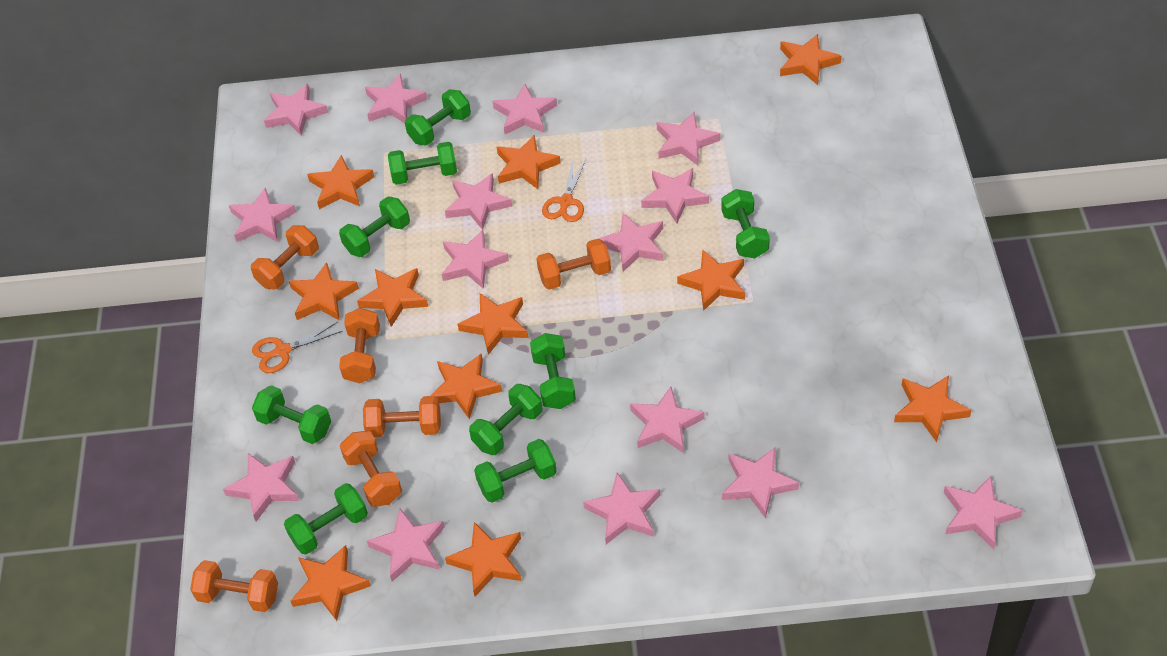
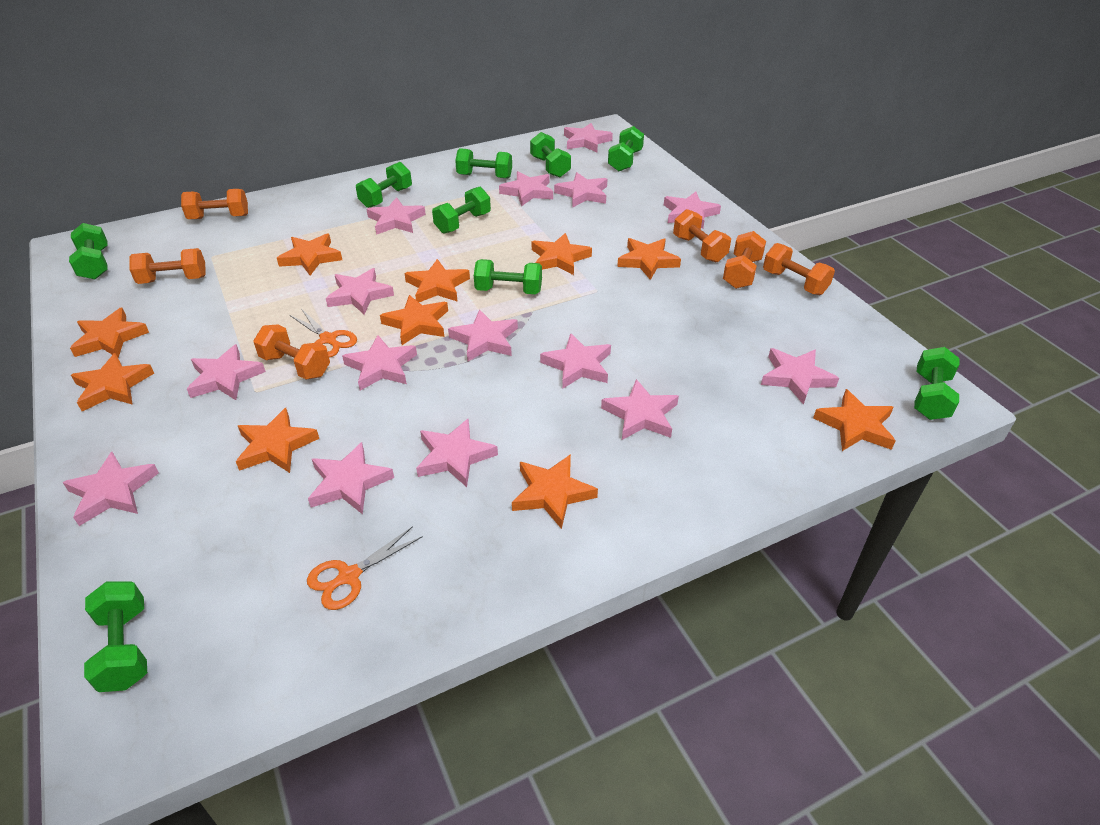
orange star: [289,262,359,321] [291,545,371,621] [307,155,374,209] [357,268,428,327] [430,353,502,419] [445,522,521,597] [458,293,528,355] [497,135,561,189] [677,249,745,311] [780,34,841,85] [894,375,971,442] = 11 -> [70,308,149,358] [71,353,154,411] [236,408,319,473] [277,234,342,275] [380,295,448,345] [404,259,470,302] [512,454,598,529] [532,233,592,275] [617,238,681,280] [813,389,896,451] = 10

